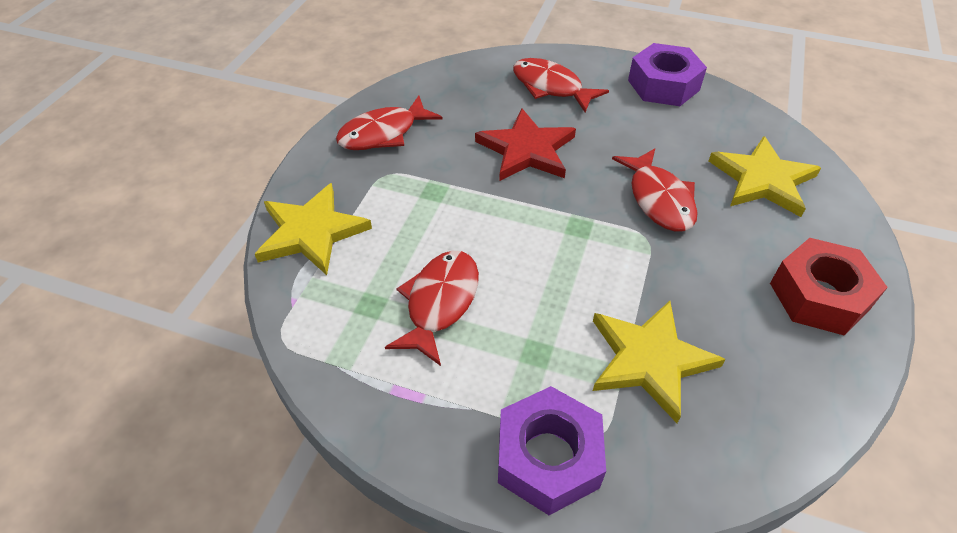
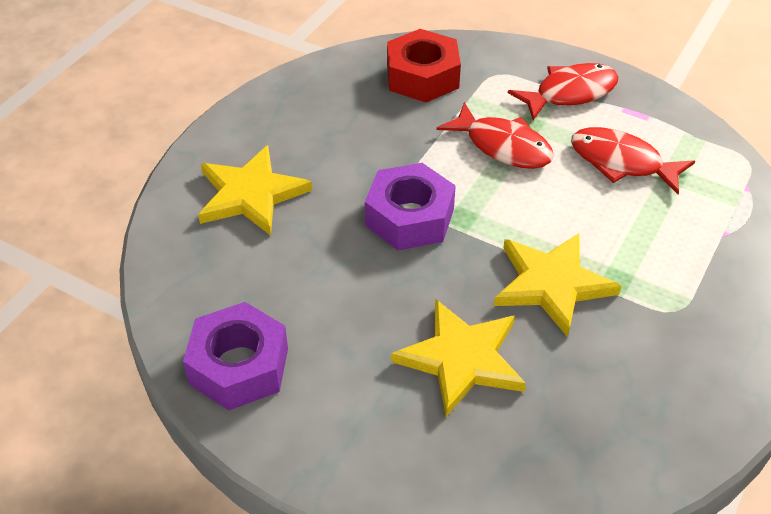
red fish: [336,96,443,150] [385,251,479,366] [513,58,609,113] [612,148,698,232] = 4 -> [437,102,554,169] [508,63,618,120] [571,127,695,195] = 3
red star: [475,109,576,181] = 1 -> none = 0

